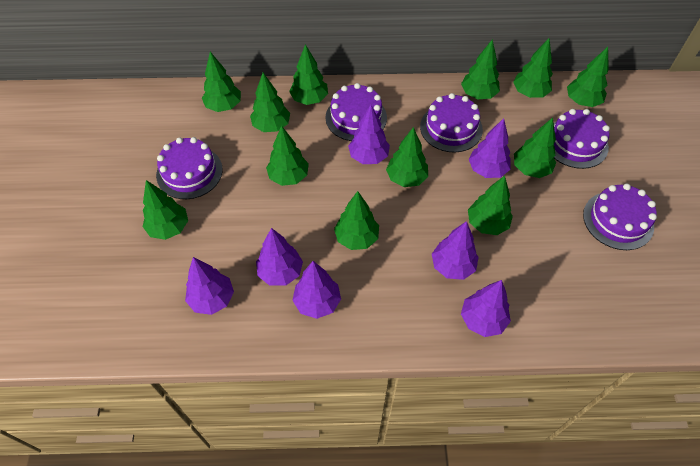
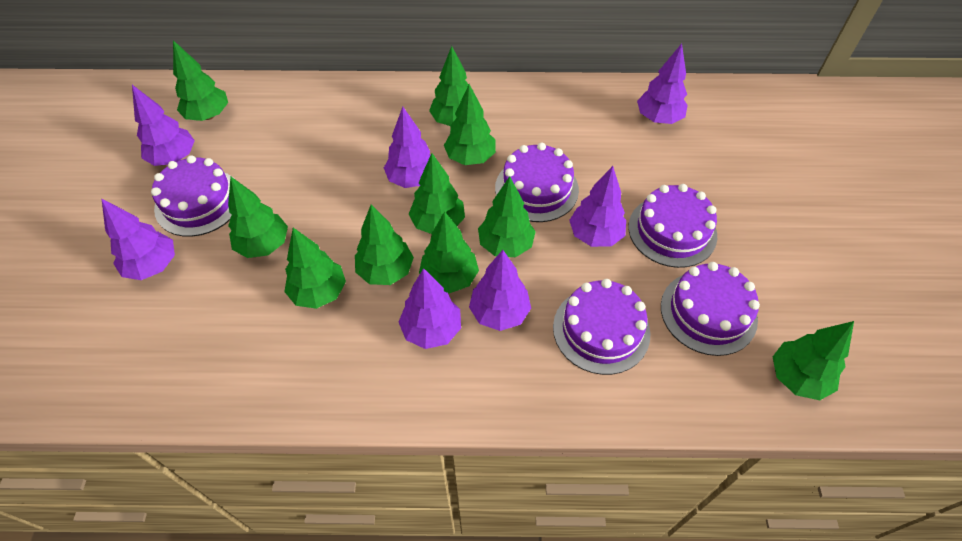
green tree: [143,180,188,240] [202,52,241,112] [250,73,290,132] [266,125,309,186] [289,44,328,105] [334,191,379,250] [386,127,428,187] [461,39,500,99] [468,176,513,235] [513,38,553,98] [514,118,556,178] [567,47,609,107] = 12 -> [173,40,228,121] [228,177,288,258] [284,228,346,309] [355,205,414,285] [409,153,465,234] [419,211,479,293] [429,46,474,126] [444,84,495,165] [478,176,536,257] [773,321,854,400] = 10

